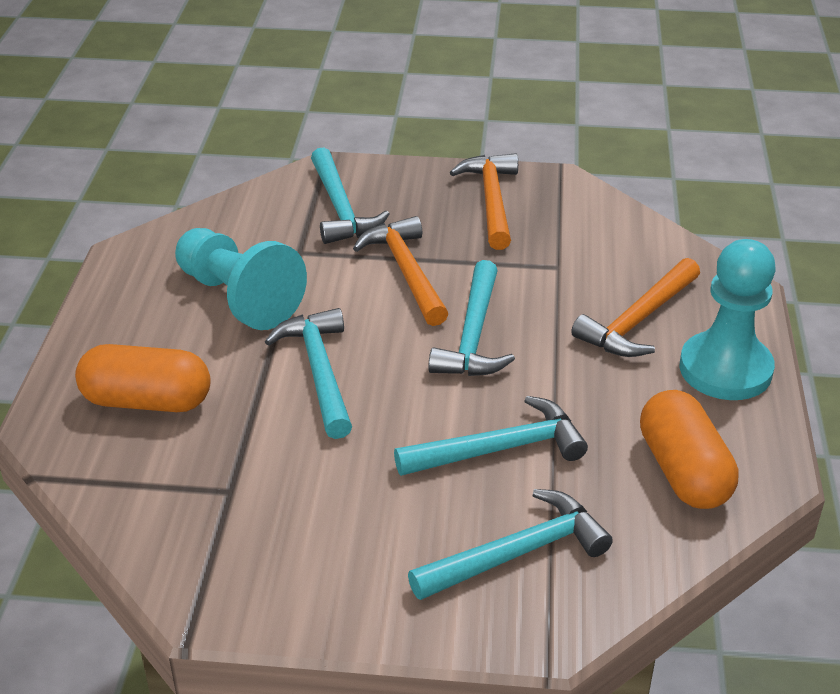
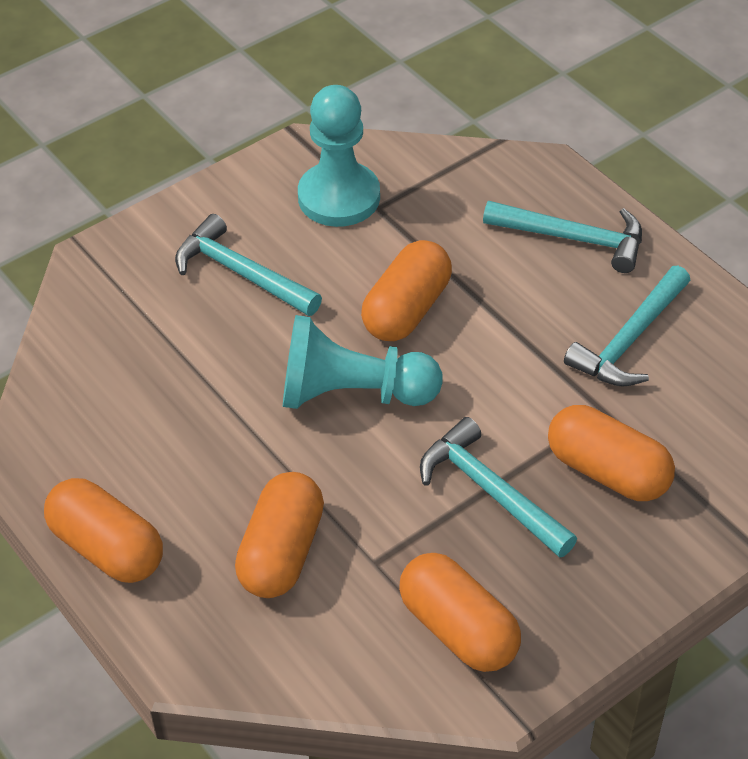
orange capsule: [75,344,210,412] [640,390,739,509] = 2 -> [44,478,163,583] [235,472,324,598] [361,240,452,341] [399,553,521,672] [548,405,675,501] = 5
orange hammer: [353,216,448,326] [450,153,518,250] [571,258,700,357] = 3 -> none = 0
turquoise hammer: [265,308,352,439] [311,147,389,244] [394,396,588,476] [408,489,613,600] [428,260,515,376] = 5 -> [175,214,322,316] [420,417,577,558] [483,201,642,273] [564,266,690,387] = 4

